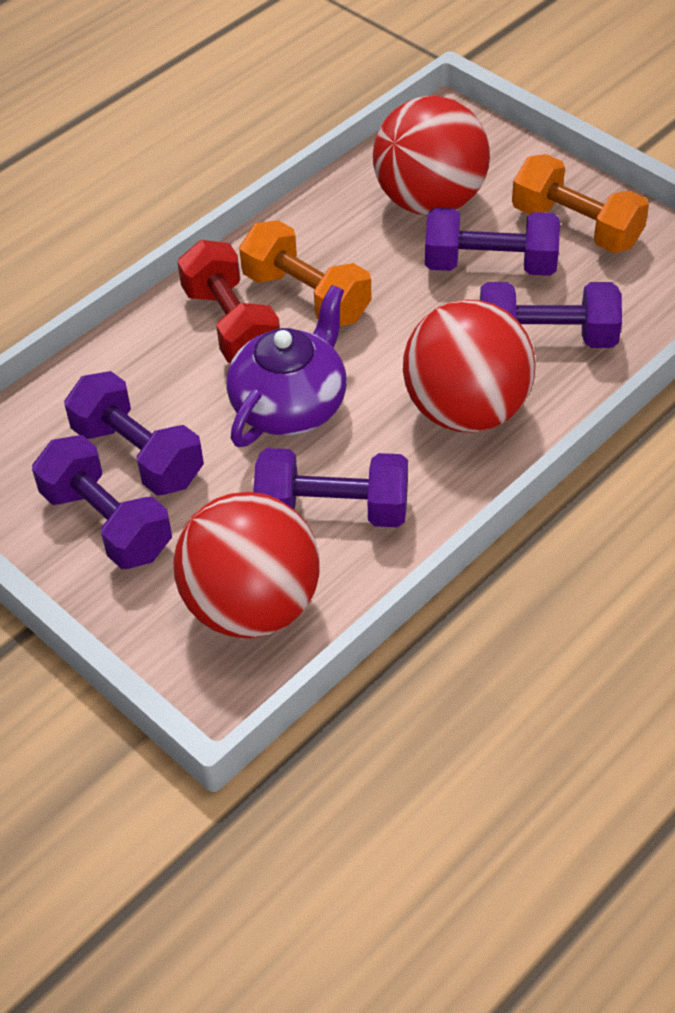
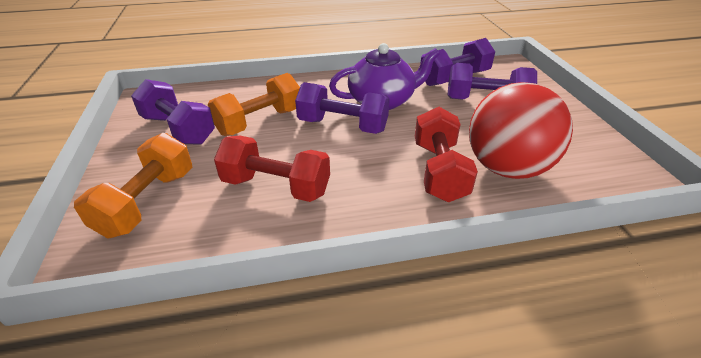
purple dumbbell: [32,435,172,569] [64,371,204,496] [253,448,408,527] [425,208,560,276] [480,282,622,348] = 5 -> [131,79,215,145] [295,82,390,134] [420,38,495,86] [447,63,537,100] = 4
red ball: [173,492,320,638] [373,96,490,215] [403,300,536,432] = 3 -> [469,82,573,179] = 1
red dumbbell: [177,240,280,363] = 1 -> [214,136,330,202] [415,107,478,202] = 2

